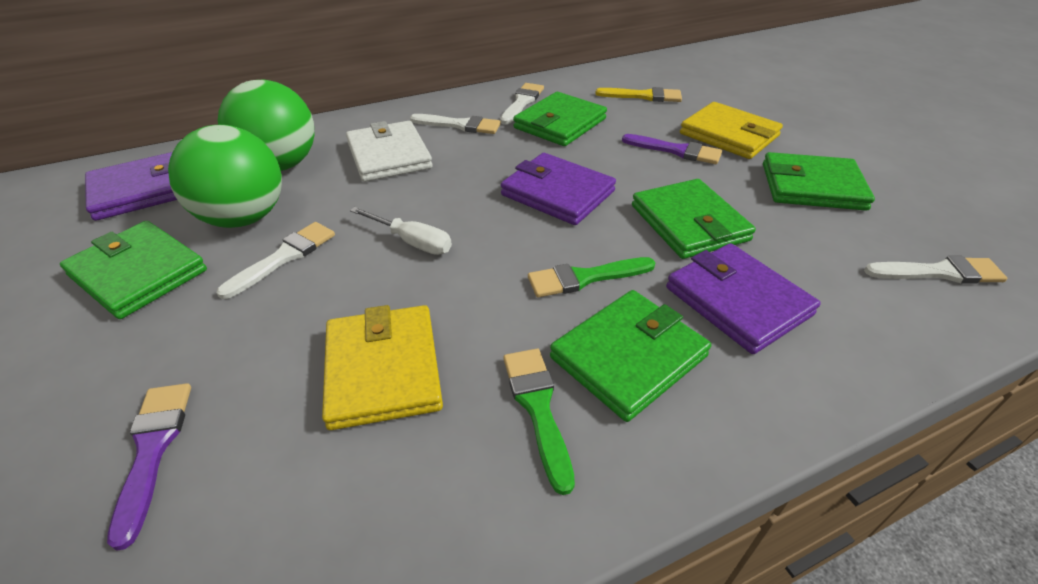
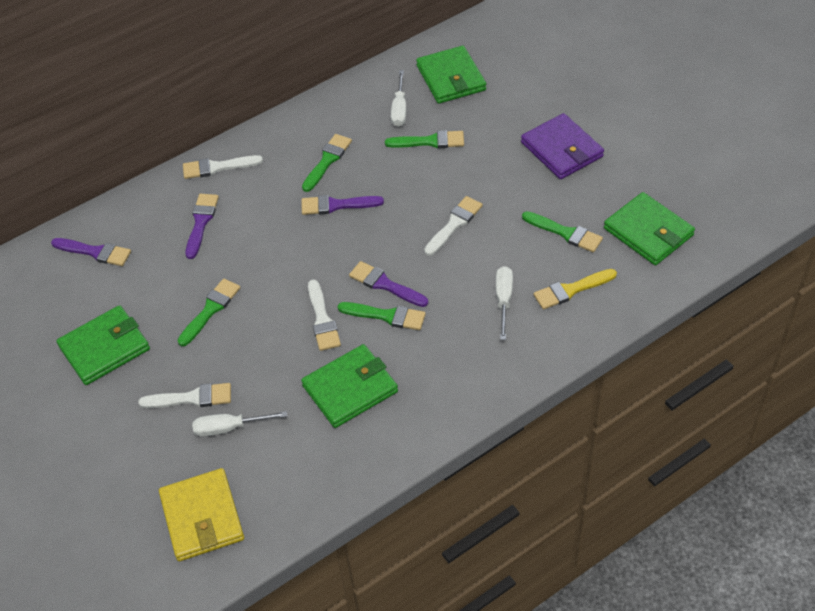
green ball: [168,125,282,228] [218,80,314,171] = 2 -> none = 0
green brush: [503,349,575,495] [528,257,655,297] = 2 -> [178,278,240,346] [302,134,352,192] [338,302,426,330] [385,130,464,148] [522,211,603,252] = 5
green wallet: [60,221,207,319] [513,92,607,146] [550,290,711,422] [632,179,756,259] [763,152,875,211] = 5 -> [56,305,150,385] [301,344,398,428] [416,46,486,104] [604,192,695,265] = 4
purple brush: [107,383,191,551] [622,134,722,164] = 2 -> [51,238,131,266] [185,194,219,259] [301,195,384,215] [349,261,428,307] = 4
purple wallet: [85,152,177,221] [501,153,616,225] [666,243,820,354] = 3 -> [521,113,604,179] = 1
white screwdriver: [350,207,452,255] = 1 -> [192,411,287,437] [391,70,406,127] [496,266,513,340] = 3
white wallet: [346,121,433,182] = 1 -> none = 0
yellow wallet: [322,305,443,430] [680,102,783,159] = 2 -> [159,468,244,561] = 1

